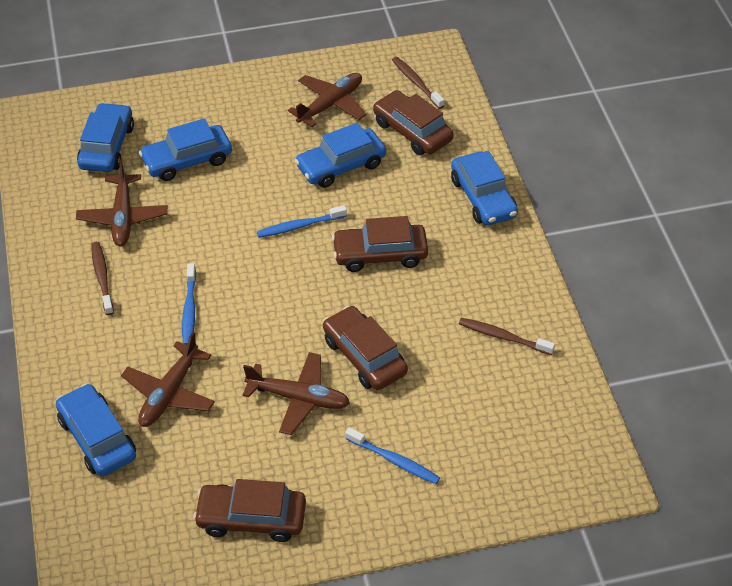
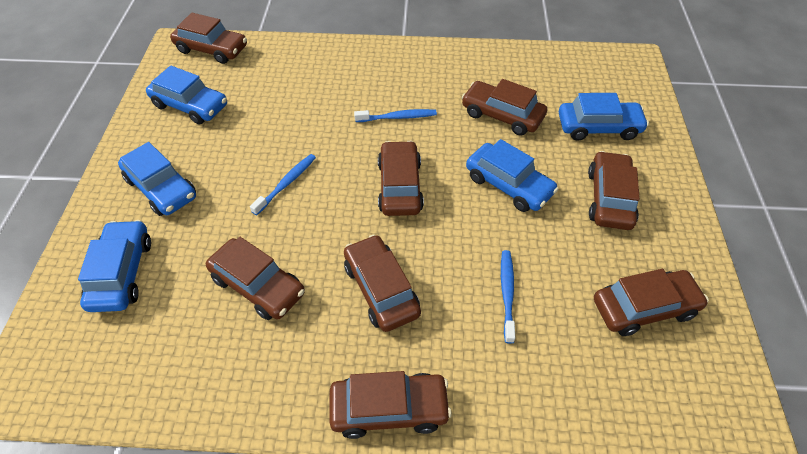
brown car: [193,479,306,542] [323,306,408,390] [332,216,428,272] [373,90,454,155] = 4 -> [170,13,247,64] [206,237,305,320] [329,371,452,439] [344,234,421,332] [378,141,424,216] [461,79,547,136] [588,151,640,230] [594,269,709,336] = 8
brown plane: [76,160,168,246] [121,332,215,427] [243,352,350,435] [288,73,366,127] = 4 -> none = 0
brown toothbrush: [91,242,114,315] [392,57,445,109] [459,318,555,355] = 3 -> none = 0

